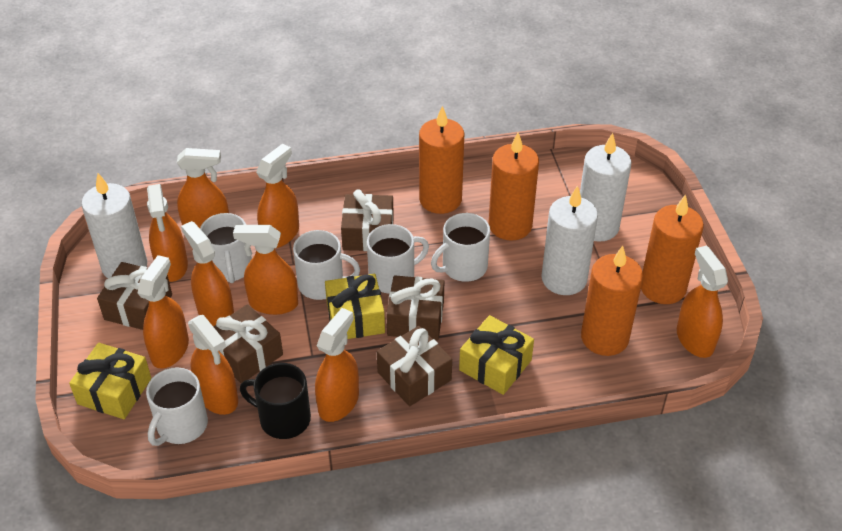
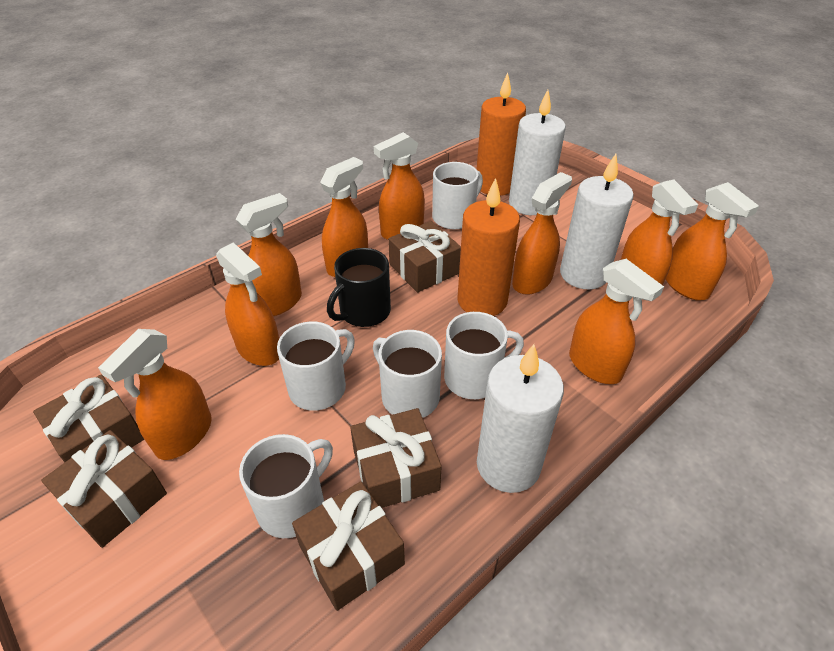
orange candle: [419,106,464,214] [489,133,539,240] [581,246,643,356] [641,194,704,304] = 4 -> [457,178,520,316] [476,73,526,196] = 2
yellow gift: [69,343,151,419] [325,274,385,339] [459,315,534,395] = 3 -> none = 0

